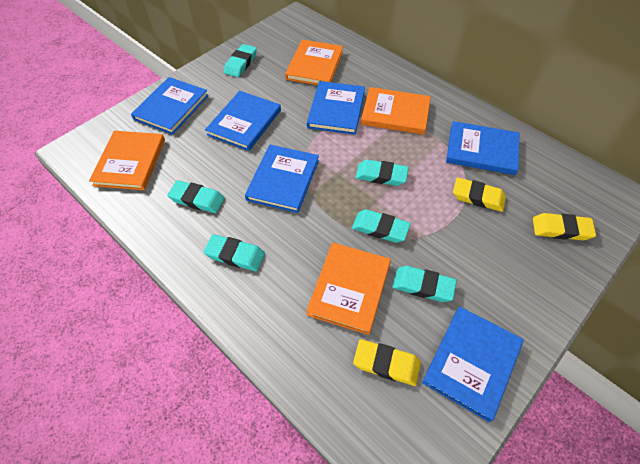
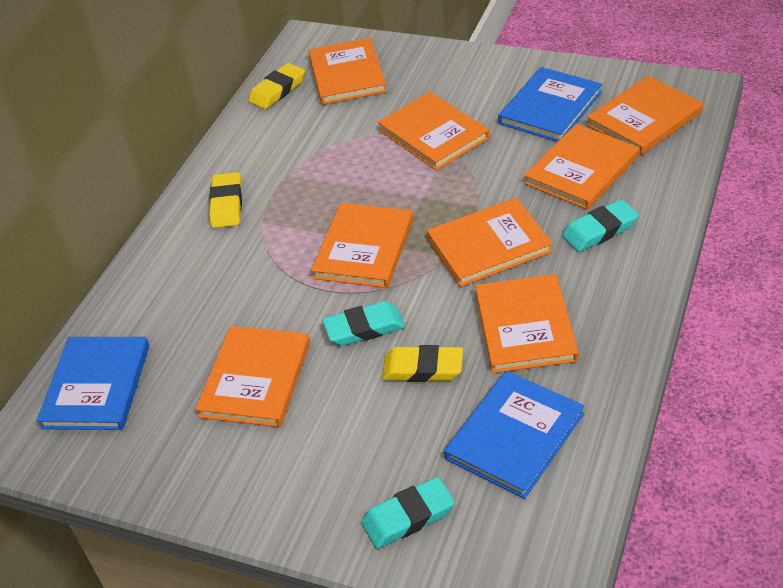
blue book: [131,77,208,135] [205,91,281,151] [245,145,319,213] [307,81,365,135] [422,306,524,422] [446,121,519,175] = 6 -> [37,337,149,430] [444,371,584,499] [498,67,602,142] = 3
orange book: [89,131,165,190] [285,39,343,85] [306,242,391,335] [361,87,431,135] = 4 -> [195,326,310,427] [308,38,387,105] [311,203,413,288] [378,92,490,171] [427,198,553,287] [475,274,579,373] [524,124,639,210] [587,76,703,155] = 8
turquoise eraser: [167,180,225,213] [203,234,265,271] [224,44,257,77] [352,209,410,243] [355,159,409,186] [392,266,457,302] = 6 -> [322,301,405,346] [361,477,455,549] [562,199,639,252] = 3

